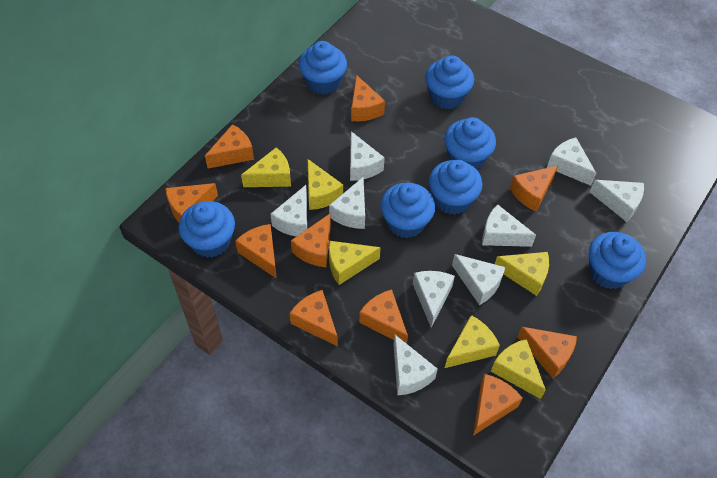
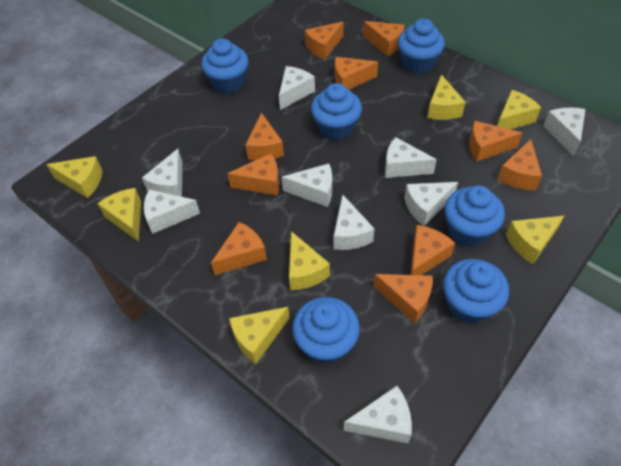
blue cupcake: [178,201,235,258] [299,41,347,95] [380,183,435,238] [425,55,474,109] [429,160,482,215] [444,117,496,169] [589,232,646,289] = 7 -> [201,38,249,94] [292,297,360,364] [311,83,362,141] [398,19,445,74] [443,259,509,324] [444,186,505,247] = 6
yellow cheese: [241,147,291,187] [307,159,343,210] [329,241,381,285] [445,315,500,368] [491,339,546,399] [495,252,549,296] = 6 -> [46,156,103,198] [97,188,141,242] [229,307,290,364] [289,231,330,290] [427,75,466,120] [497,90,541,129] [506,216,564,264] = 7

